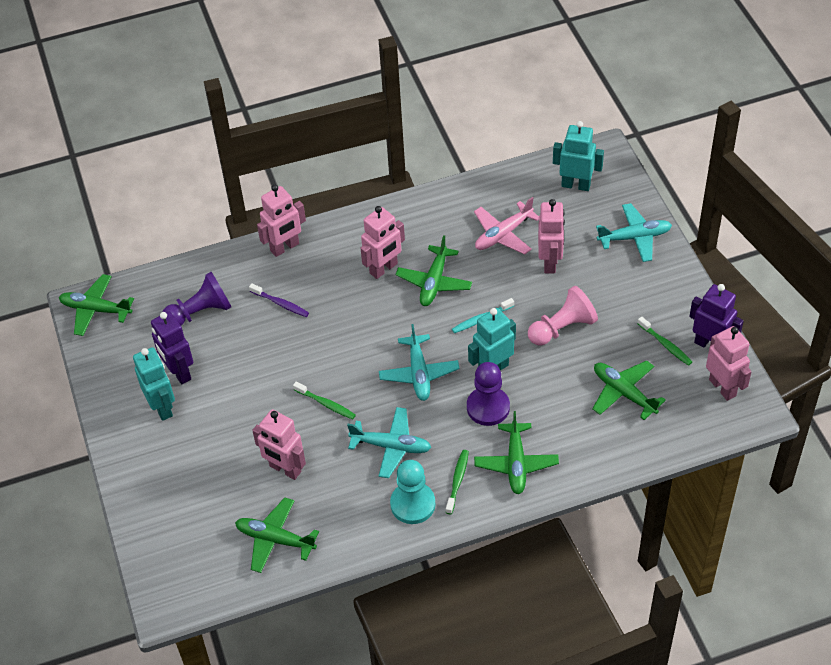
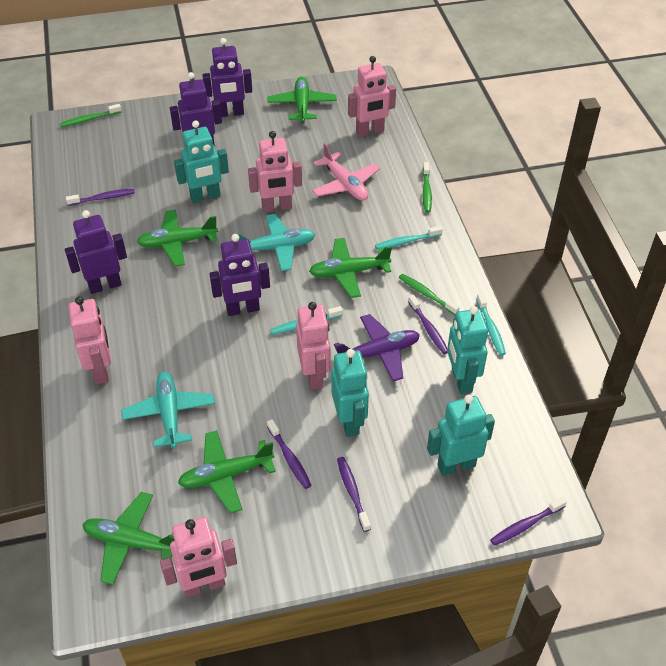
pink pawn: [528,286,598,346] = 1 -> none = 0
purple pawn: [162,272,231,325] [467,362,510,426] = 2 -> none = 0
purple plane: none = 0 -> [334,314,420,382] = 1
purple robot: [151,311,193,384] [689,284,744,348] = 2 -> [65,210,127,294] [170,72,222,147] [202,38,252,117] [210,234,270,316] = 4
purple toothbrush: [249,283,309,317] = 1 -> [66,189,135,206] [267,419,312,489] [337,457,371,532] [408,295,448,354] [490,497,567,546] = 5
turquoise pawn: [390,460,436,524] = 1 -> none = 0
turquoise plane: [347,407,432,478] [379,324,460,401] [596,203,672,262] = 3 -> [121,371,215,448] [238,214,315,271] = 2
turquoise robot: [133,347,175,421] [468,308,516,370] [553,121,604,191] = 3 -> [174,120,229,203] [331,349,369,437] [427,394,495,476] [447,306,488,394] = 4
turquoise toothbrush: [452,298,514,333] = 1 -> [270,306,343,335] [375,226,443,250] [476,293,506,356] = 3

